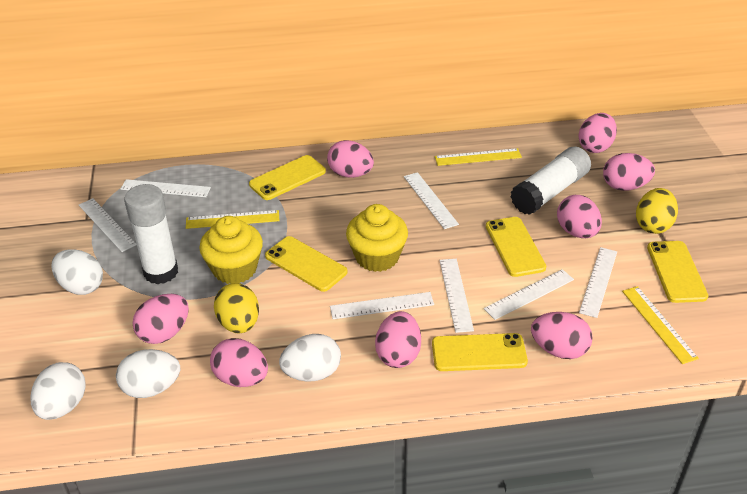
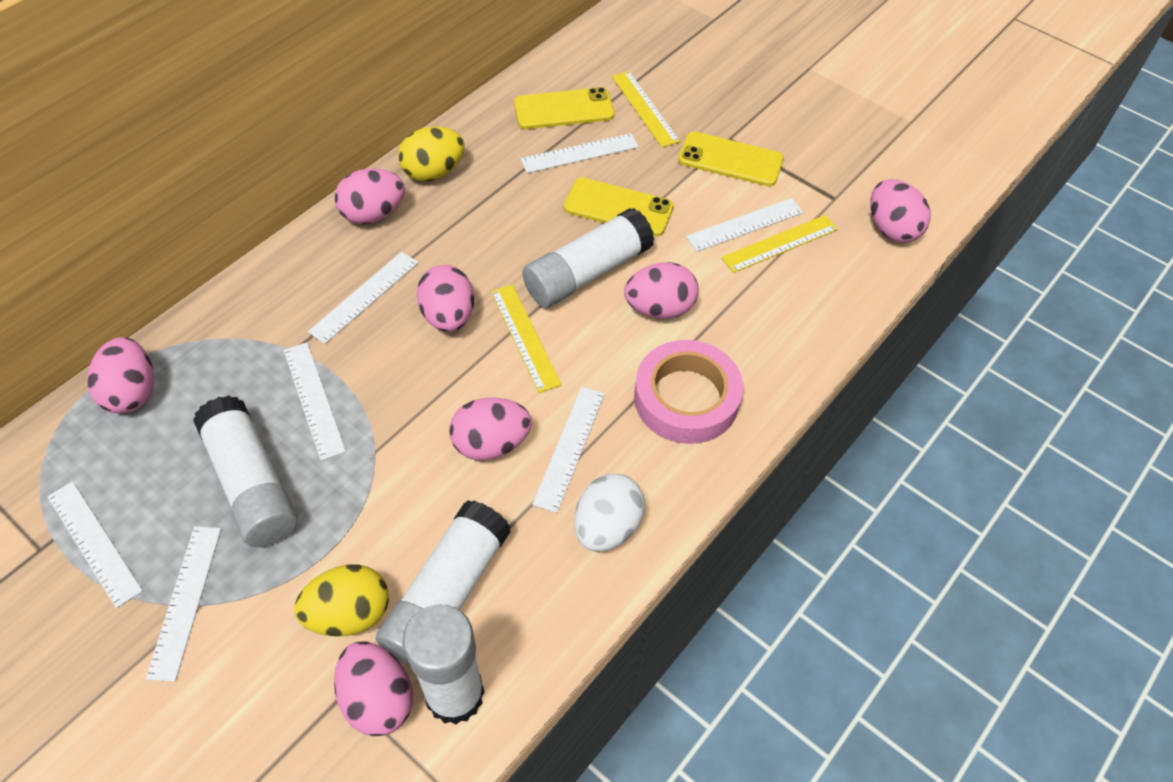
pink egg: [132,294,189,344] [210,338,268,387] [327,140,374,178] [375,311,421,368] [531,312,593,359] [557,195,602,238] [578,113,617,153] [603,153,655,191] = 8 -> [87,337,154,413] [334,168,405,224] [334,642,413,736] [416,265,474,332] [449,397,532,460] [624,262,699,319] [870,179,931,243] = 7
pink tape: none = 0 -> [634,340,743,444] = 1
white egg: [30,362,86,420] [51,249,103,295] [116,349,180,398] [279,334,341,381] = 4 -> [575,474,645,552] = 1
white glue stick: [124,184,178,284] [511,147,591,215] = 2 -> [193,395,298,547] [375,500,511,667] [403,604,484,725] [522,208,655,308] = 4
yellow cupcake: [199,216,263,284] [346,204,408,272] = 2 -> none = 0
yellow phone: [249,155,326,200] [265,236,347,292] [432,333,528,371] [486,217,546,277] [647,241,708,303] = 5 -> [514,87,614,129] [564,177,674,236] [678,132,784,186] = 3

